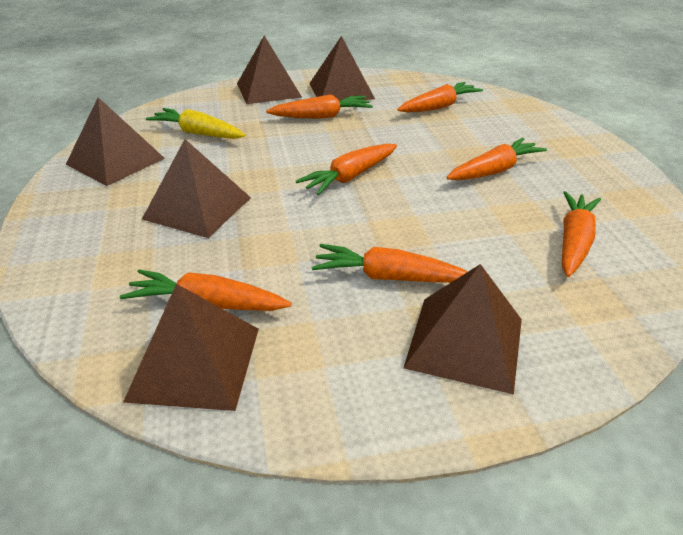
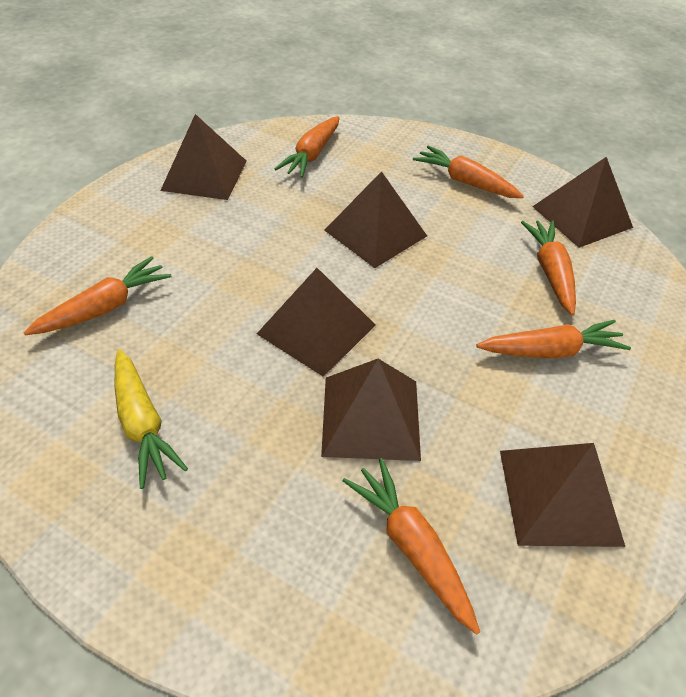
orange carrot: [120,269,292,311] [266,94,373,119] [296,144,397,195] [312,244,468,283] [397,82,483,112] [446,138,547,180] [562,191,601,277] = 7 -> [23,256,172,335] [275,116,339,178] [343,458,480,635] [413,146,524,198] [476,320,631,359] [521,220,576,315] = 6

